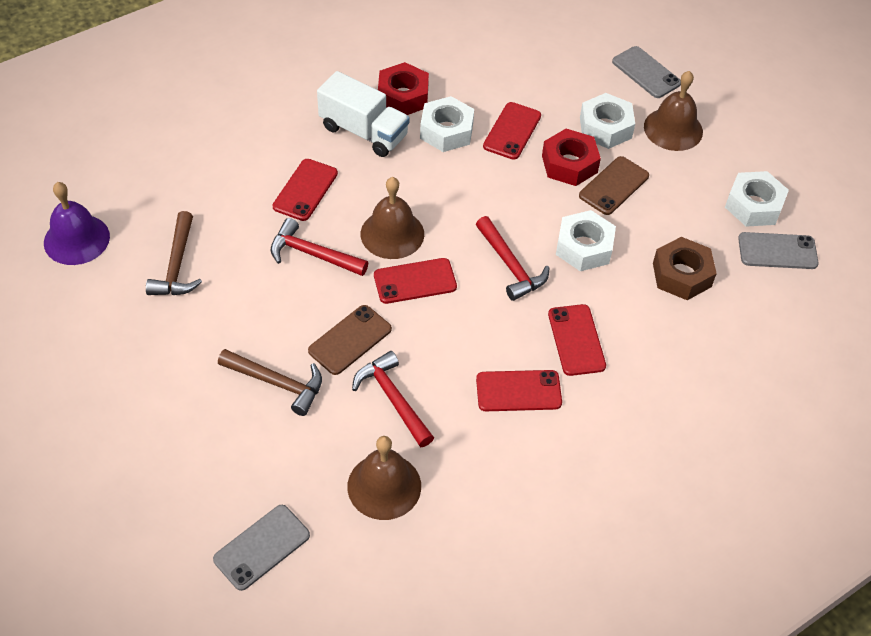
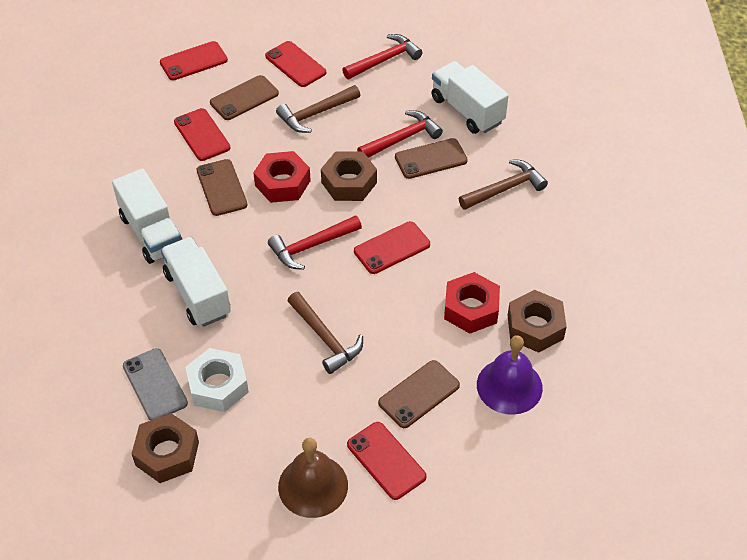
brown bell: [347,436,421,520] [361,177,424,259] [644,71,703,151] = 3 -> [278,438,348,518] = 1
brown hammer: [146,211,202,295] [218,349,322,416] = 2 -> [276,85,360,133] [288,292,363,374] [459,159,548,210] = 3
brown nut: [653,237,717,300] = 1 -> [131,413,199,483] [321,152,377,201] [508,290,567,353] = 3
brown phone: [308,305,392,375] [579,156,649,215] = 2 -> [197,159,247,216] [210,75,279,120] [378,360,460,428] [395,138,468,179] = 4
grey phone: [213,505,310,591] [612,46,681,98] [738,232,819,269] = 3 -> [123,348,188,421] = 1
white nut: [420,96,474,152] [556,210,616,271] [580,93,635,149] [725,171,789,227] = 4 -> [185,348,249,412] = 1
white truck: [317,71,410,157] = 1 -> [112,168,183,264] [161,237,231,327] [431,61,509,134] = 3

